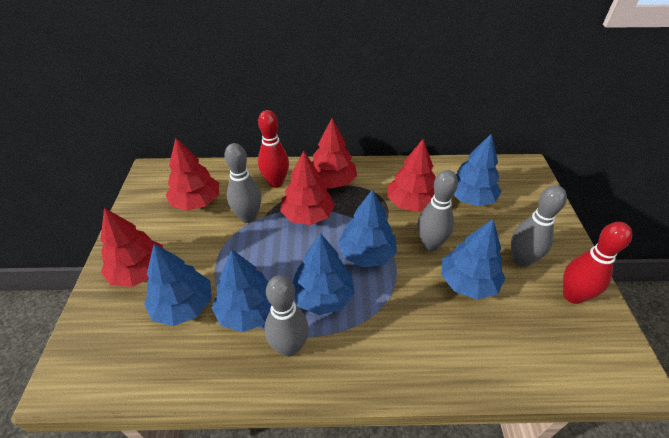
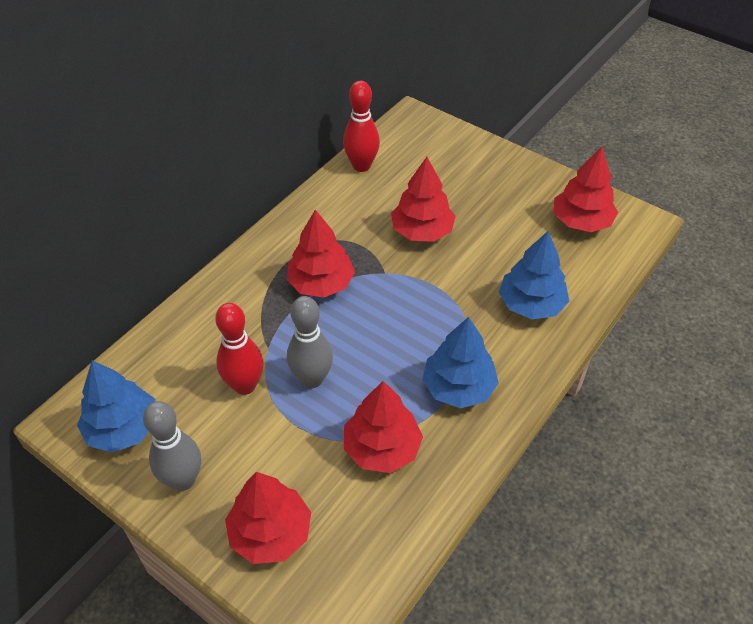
blue tree: [144,244,212,326] [212,249,271,332] [293,233,355,315] [338,189,397,267] [441,219,505,300] [453,134,502,206] = 6 -> [77,360,156,453] [422,317,499,408] [499,231,569,320] = 3
grey bowling pin: [224,143,261,223] [264,275,309,357] [417,170,458,251] [511,185,567,267] = 4 -> [143,401,201,491] [287,296,333,388] = 2

